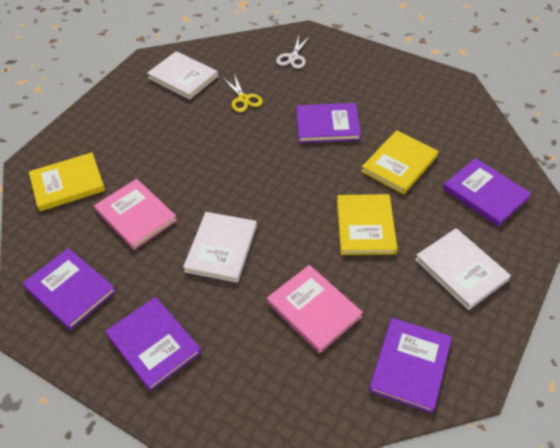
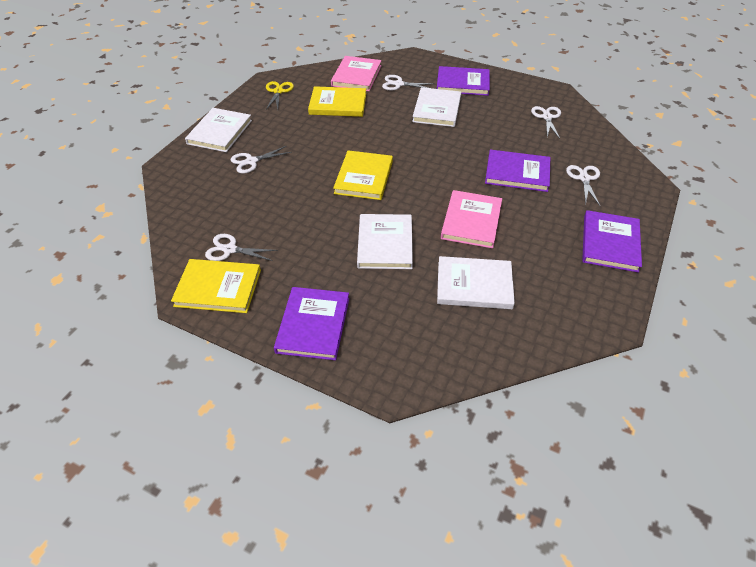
purple book: [22,248,116,330] [105,297,201,391] [296,103,361,143] [369,318,452,413] [443,158,531,227] = 5 -> [274,287,349,360] [437,66,490,96] [485,150,550,192] [582,210,642,273] = 4
white book: [147,51,218,100] [183,212,257,283] [415,228,511,310] = 3 -> [185,108,252,152] [357,214,413,269] [412,87,461,127] [437,256,515,309] = 4
white scissors: [276,36,310,69] = 1 -> [205,234,278,261] [231,146,292,174] [382,75,435,91] [531,106,561,139] [566,165,600,206] = 5

